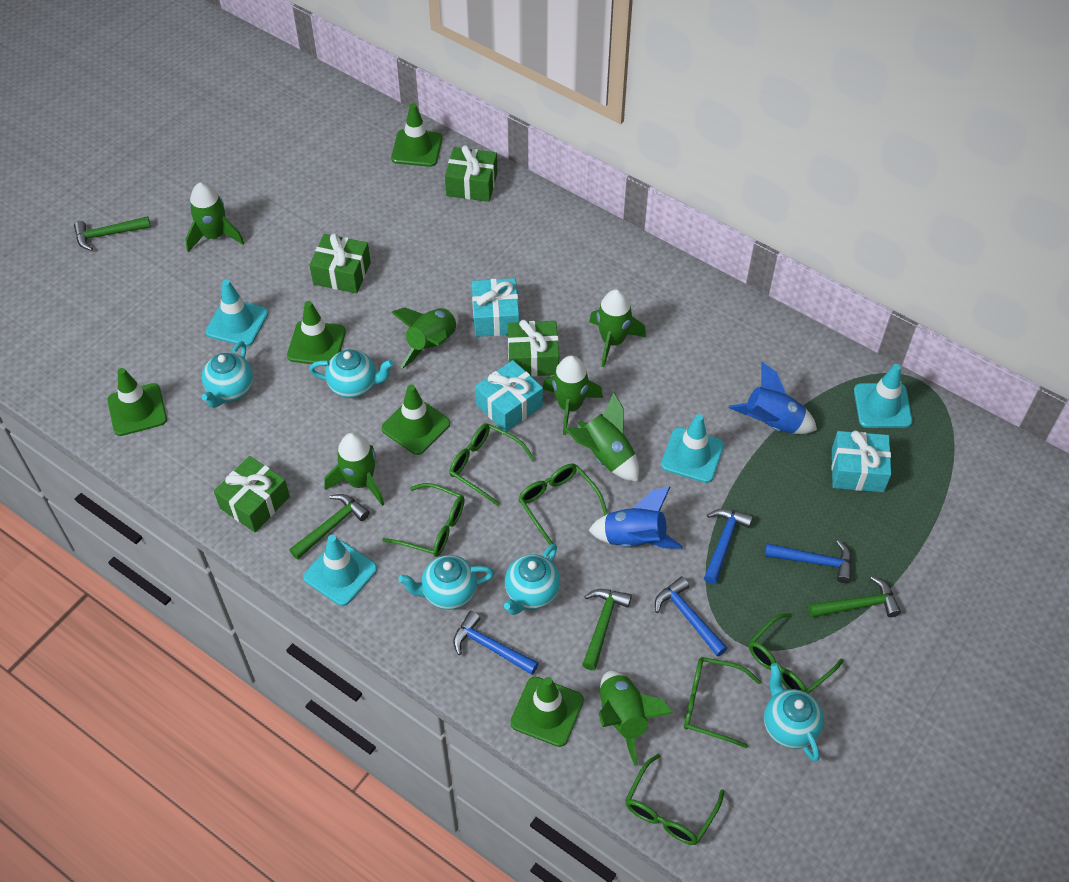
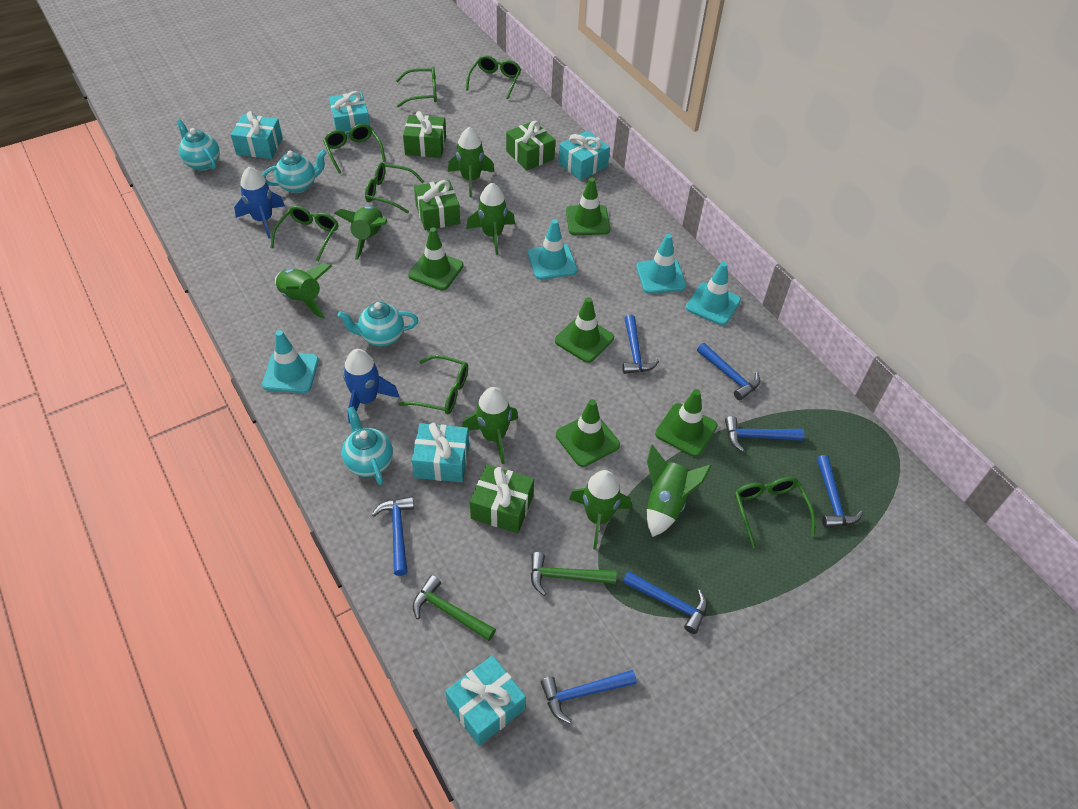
blue hammer: [453,611,539,675] [655,577,727,657] [704,509,753,584] [765,540,852,583] = 4 -> [372,496,414,576] [541,670,637,724] [622,315,659,374] [623,571,707,634] [697,343,760,400] [725,416,804,452] [817,455,863,528] = 7
green glasses: [382,483,465,557] [449,423,535,506] [518,464,608,545] [625,754,725,845] [684,657,761,748] [749,613,844,694] = 6 -> [271,206,338,261] [323,124,386,174] [365,162,425,214] [396,67,437,107] [398,355,468,414] [466,55,521,99] [735,477,815,548] = 7
green hammer: [74,216,151,251] [289,494,370,559] [582,589,632,670] [808,576,901,618] = 4 -> [413,575,496,641] [531,552,616,596] = 2
turquoise gift: [472,278,519,337] [475,360,543,432] [831,431,891,492] = 3 -> [231,111,283,159] [329,91,370,136] [412,423,469,482] [445,655,526,746] [558,130,610,181] = 5
turquoise teapot: [201,341,253,408] [309,350,394,398] [398,555,494,610] [504,543,560,615] [764,663,824,762] = 5 -> [176,119,220,171] [262,150,327,193] [338,302,418,346] [342,406,393,485] = 4

